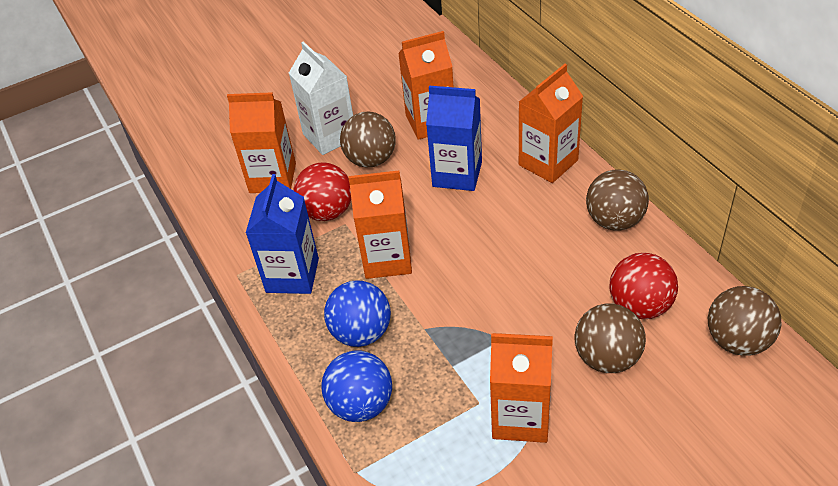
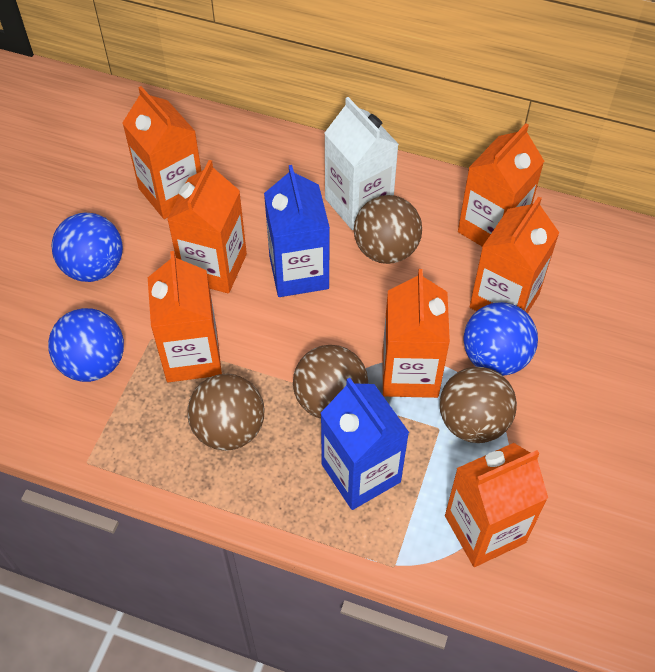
blue ball: [321,350,392,422] [324,280,391,347] = 2 -> [48,308,124,382] [52,213,123,282] [464,302,538,376] = 3
orange carton: [227,92,296,193] [348,170,412,279] [398,31,453,140] [490,333,553,443] [519,64,583,183] = 5 -> [123,86,201,219] [148,251,222,382] [167,160,247,293] [383,269,450,398] [445,443,548,567] [458,124,544,246] [470,196,559,314] = 7
red ball: [294,163,351,221] [610,253,678,319] = 2 -> none = 0

